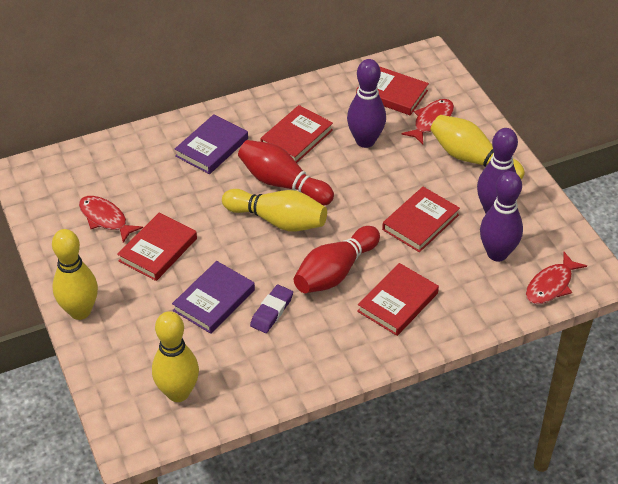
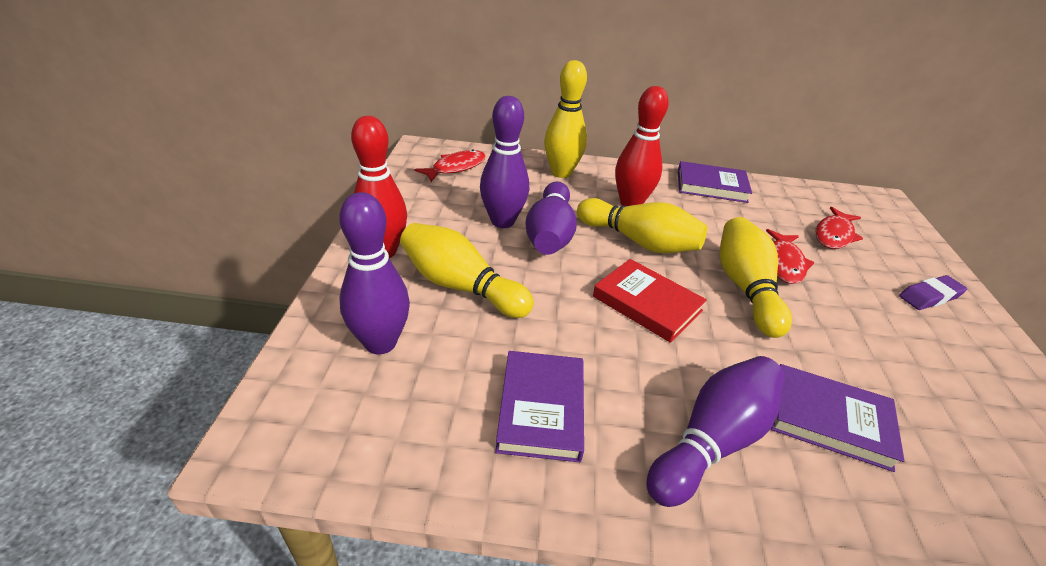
purple book: [172,261,255,334] [175,114,248,174] = 2 -> [495,351,584,462] [678,161,752,203] [771,364,905,472] = 3
purple bowling pin: [347,59,386,148] [477,128,518,213] [480,171,523,261] = 3 -> [339,192,410,354] [480,96,529,228] [525,182,577,255] [647,356,784,507] = 4
red book: [117,213,197,281] [260,105,333,163] [356,66,429,115] [357,263,439,336] [382,187,460,252] = 5 -> [593,259,707,343] = 1

